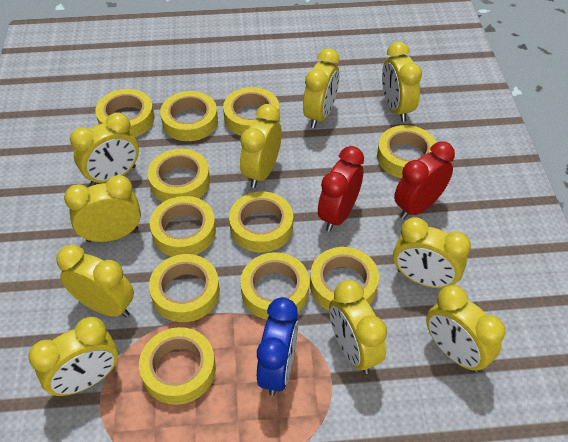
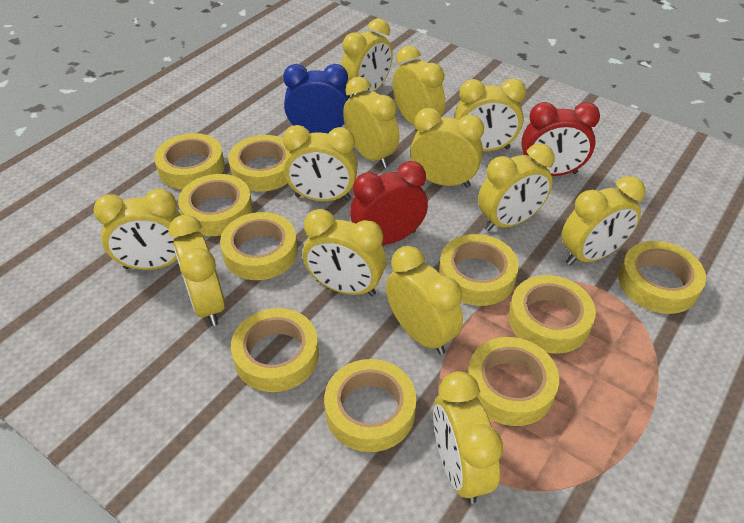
yellow clock: [28,317,118,396] [56,245,134,317] [64,175,141,242] [70,113,139,186] [240,104,282,188] [303,48,340,128] [329,280,387,374] [382,42,422,122] [393,217,471,288] [426,285,506,373] = 10 -> [93,189,181,270] [169,215,225,326] [283,125,358,201] [303,209,386,296] [341,18,393,96] [343,77,399,168] [386,246,463,355] [393,46,445,126] [410,108,484,188] [433,371,503,504] [454,78,526,151] [478,144,555,231] [562,176,646,265] = 13
yellow tape: [95,89,155,137] [139,327,216,405] [148,149,210,202] [149,254,220,322] [150,196,216,256] [160,91,218,141] [223,87,279,136] [229,191,293,253] [240,252,309,320] [310,247,379,311] [377,125,437,178] = 11 -> [154,133,225,190] [178,174,253,236] [220,212,298,280] [228,135,288,192] [231,308,319,392] [324,359,417,452] [439,234,519,306] [468,337,559,426] [508,275,596,354] [618,241,706,314] = 10

